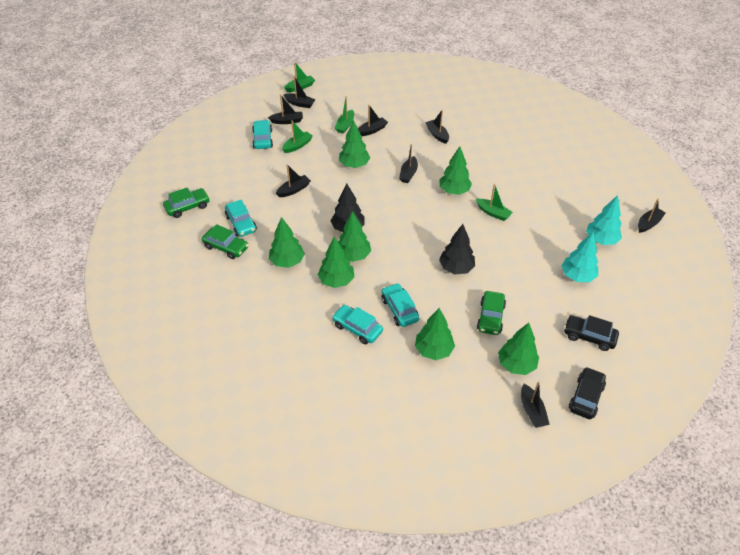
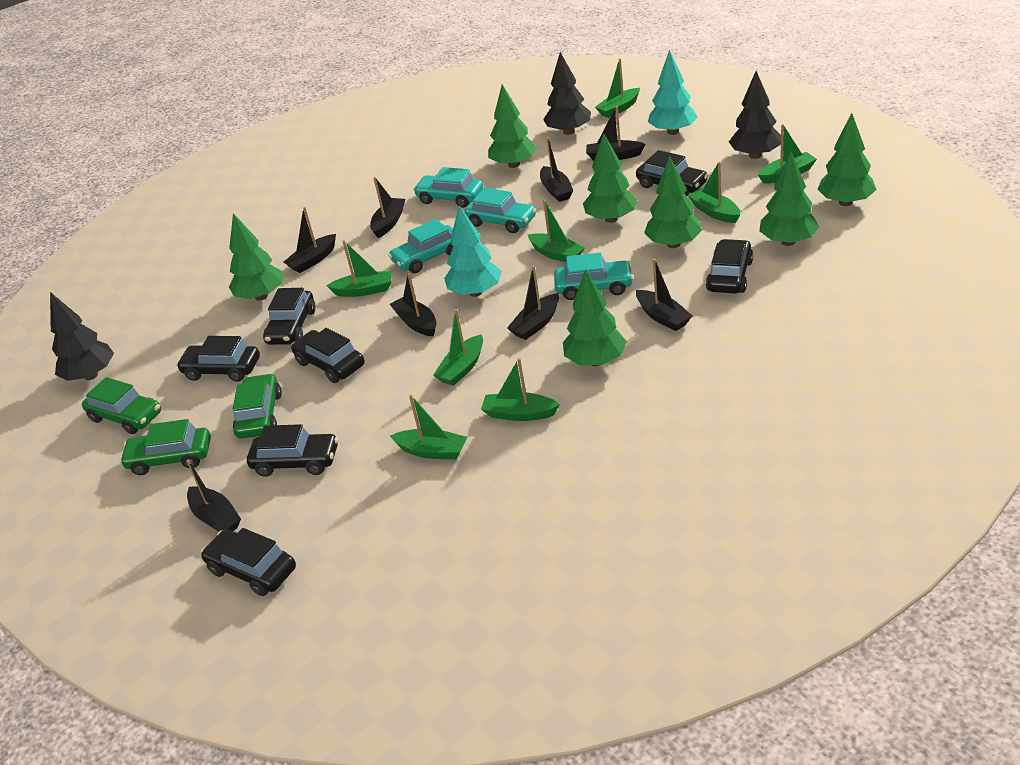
black car: [564,315,619,351] [569,367,606,419] = 2 -> [176,336,260,382] [201,528,296,596] [247,424,338,477] [263,288,316,345] [291,328,365,383] [636,150,708,196] [706,239,753,293] = 7
black tree: [331,183,365,232] [439,224,475,274] = 2 -> [50,292,114,381] [543,52,591,135] [729,71,781,159] = 3
green boat: [282,120,313,153] [284,62,315,92] [335,96,354,134] [476,184,513,221] = 4 -> [327,240,392,297] [390,395,467,460] [433,309,483,386] [481,358,560,421] [528,200,585,262] [595,58,640,118] [688,162,740,223] [758,124,817,184] = 8

